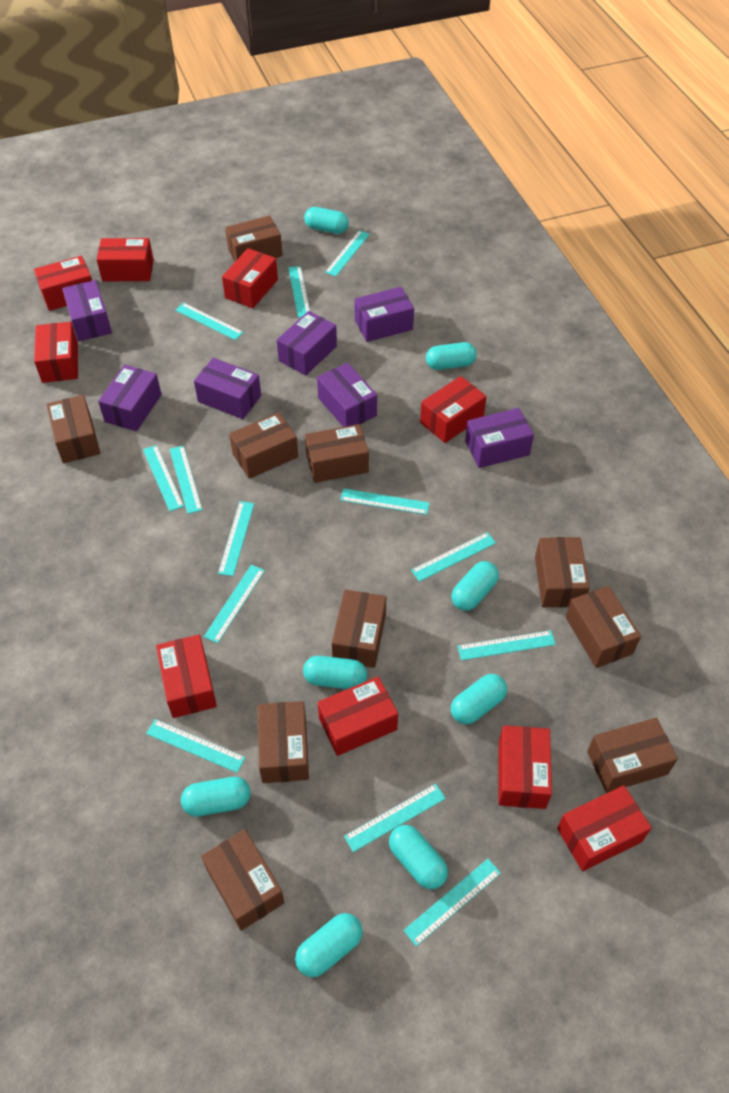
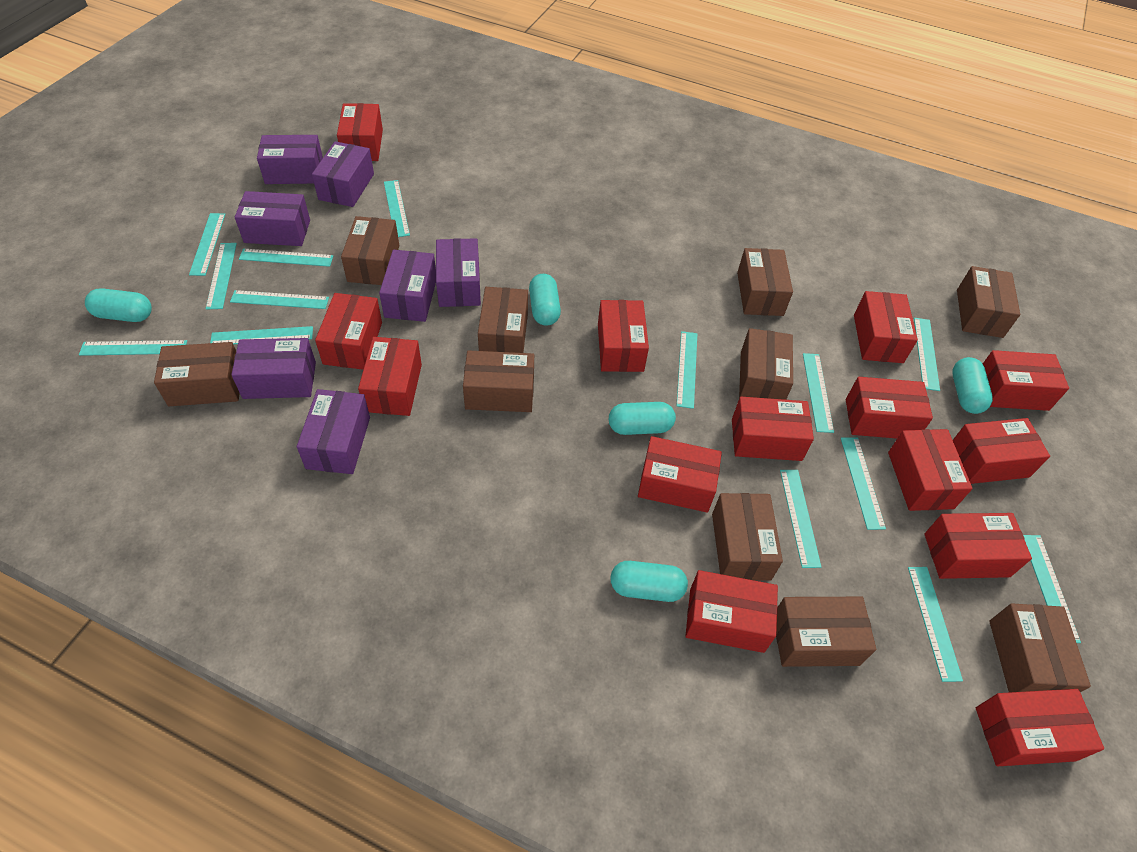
red box: [34,256,92,311] [34,322,78,383] [96,238,154,281] [156,635,217,718] [222,248,278,308] [318,677,398,756] [420,376,487,443] [499,725,552,809] [557,785,652,871] = 9 -> [315,293,382,370] [337,103,383,161] [358,337,422,416] [598,300,649,372] [638,436,722,513] [686,570,778,653] [732,397,814,461] [846,377,933,439] [854,291,918,363] [888,429,973,511] [924,513,1032,579] [953,418,1050,484] [976,689,1104,766] [983,350,1069,411] = 14
turquoise capsule: [181,777,250,816] [295,913,363,977] [303,656,367,689] [304,207,349,234] [389,825,448,889] [426,342,477,370] [451,561,499,611] [451,674,507,725] = 8 -> [85,289,152,322] [529,274,561,326] [609,402,676,435] [611,561,688,602] [952,357,993,414] = 5
turquoise ruler: [143,445,184,511] [146,719,246,773] [169,446,202,514] [175,303,243,340] [204,565,265,643] [218,501,254,576] [288,266,310,318] [325,230,370,276] [340,488,429,515] [344,784,446,852] [403,859,501,946] [411,532,496,582] [457,630,556,661] = 13 -> [79,340,187,356] [189,213,225,276] [206,243,237,309] [210,326,313,344] [230,290,329,309] [239,248,333,267] [384,180,410,237] [676,331,697,409] [780,470,821,568] [803,353,834,433] [841,437,886,530] [908,567,963,682] [914,318,940,391] [1023,535,1081,643] = 14

